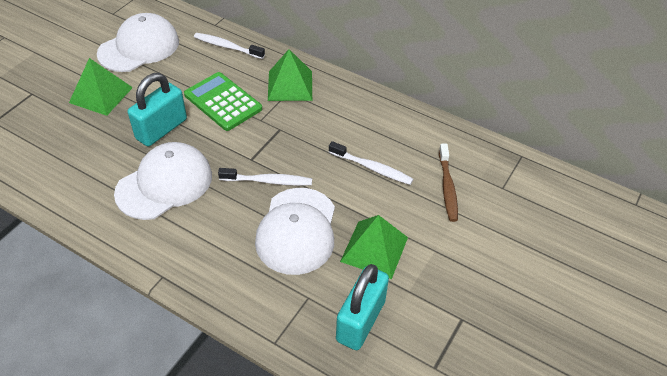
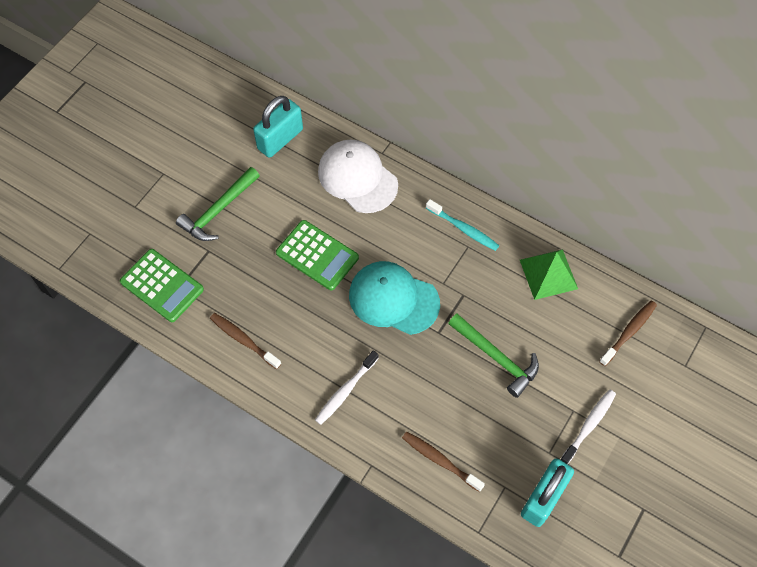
brown toothbrush: [439,144,458,222] = 1 -> [210,313,282,369] [402,432,485,492] [599,300,657,366] = 3
green calculator: [184,72,262,131] = 1 -> [120,249,204,322] [276,220,359,290] = 2
green hammer: none = 0 -> [176,167,260,241] [448,314,539,398] = 2
green pyramid: [69,58,133,116] [268,49,312,101] [340,215,408,279] = 3 -> [520,249,578,300] = 1
turquoise cap: none = 0 -> [349,261,440,335] = 1
turquoise toothbrush: none = 0 -> [426,199,499,251] = 1
white cap: [97,13,179,72] [114,142,212,220] [255,188,335,275] = 3 -> [318,140,398,213] = 1
white toothbrush: [194,33,265,59] [218,168,312,186] [329,141,413,185] = 3 -> [315,350,379,425] [560,390,616,465] = 2

